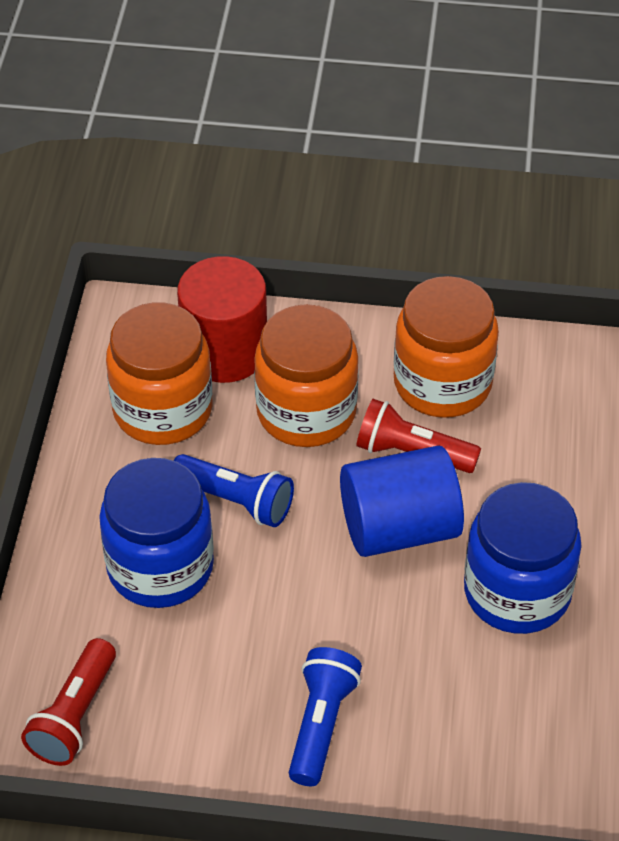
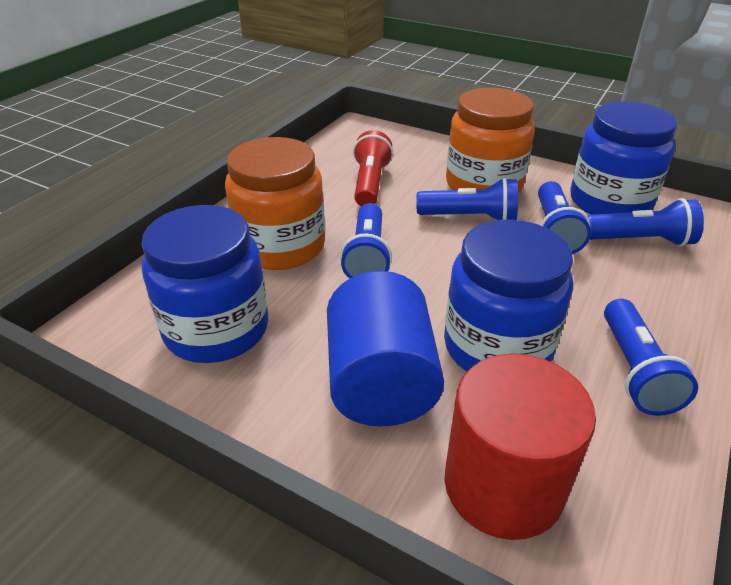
blue flashlight: [174,454,294,527] [289,647,362,786] = 2 -> [340,203,392,279] [416,178,518,220] [538,181,591,254] [588,198,704,247] [604,299,698,416] = 5
blue jar: [99,458,214,608] [464,482,581,634] = 2 -> [141,205,268,363] [444,219,573,371] [570,102,677,215] = 3
orange jar: [106,302,212,445] [254,304,359,447] [394,276,499,418] = 3 -> [225,137,325,270] [446,88,535,193] = 2
red flashlight: [21,638,116,766] [357,399,481,473] = 2 -> [353,130,393,206] = 1

